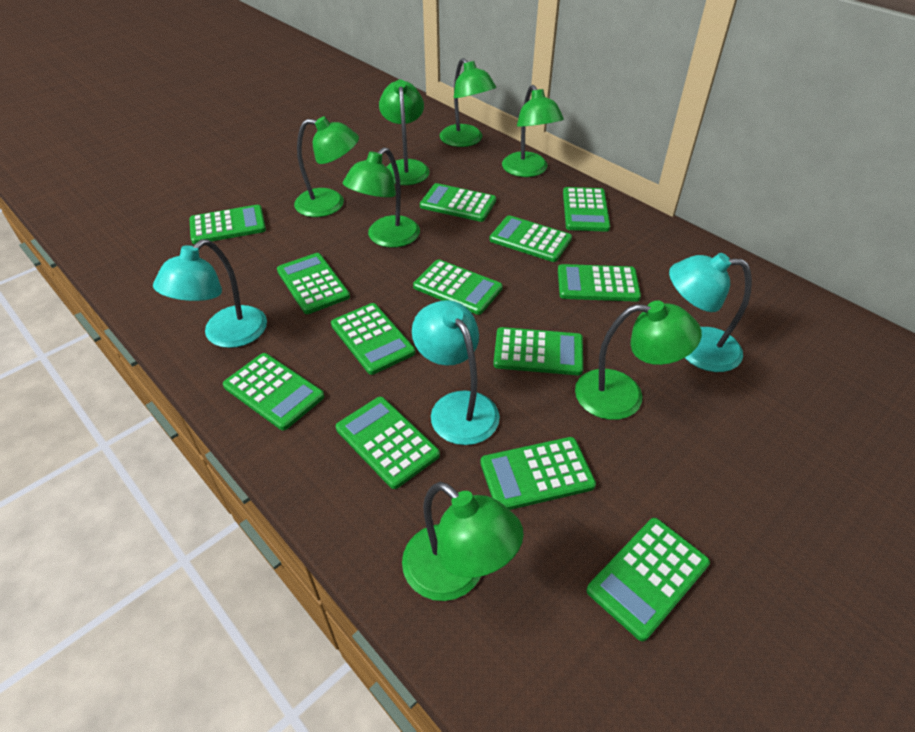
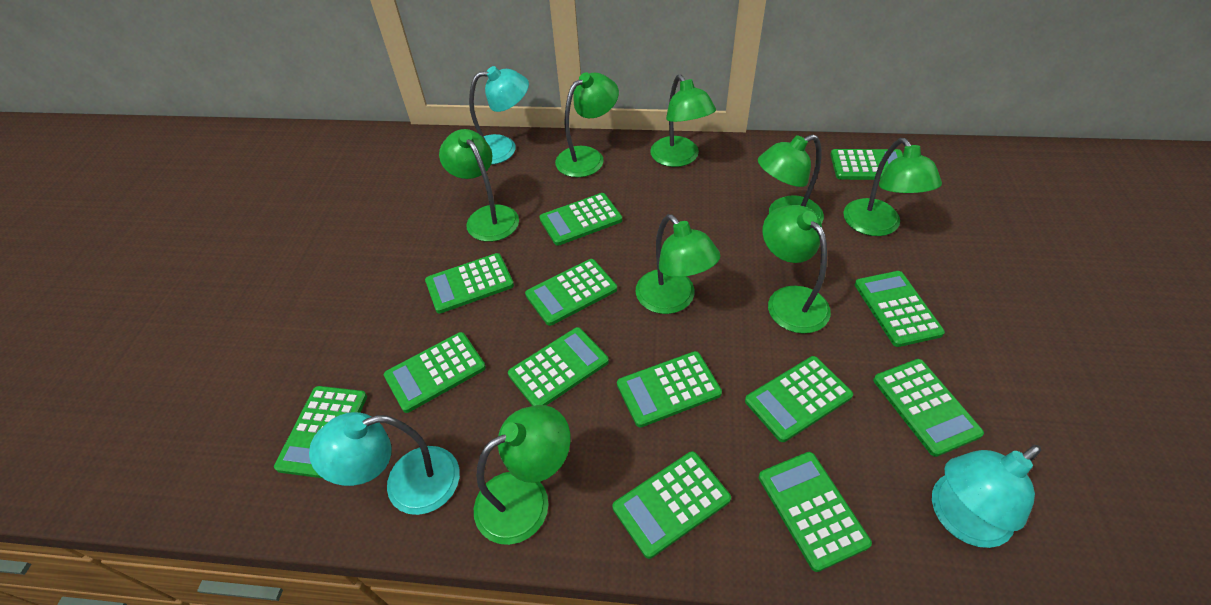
green lamp: [294,116,359,217] [343,147,420,248] [379,80,430,185] [402,482,524,601] [440,58,496,147] [502,85,564,177] [575,300,702,420] = 7 -> [439,129,519,242] [474,405,571,545] [555,73,619,177] [636,214,721,314] [650,75,716,167] [758,134,824,224] [763,205,831,334] [843,138,942,236] = 8

